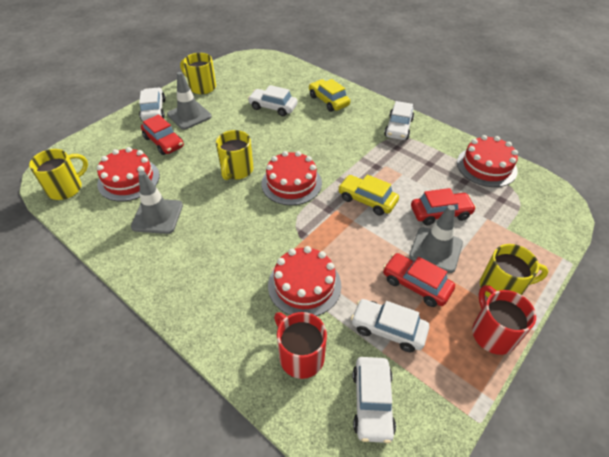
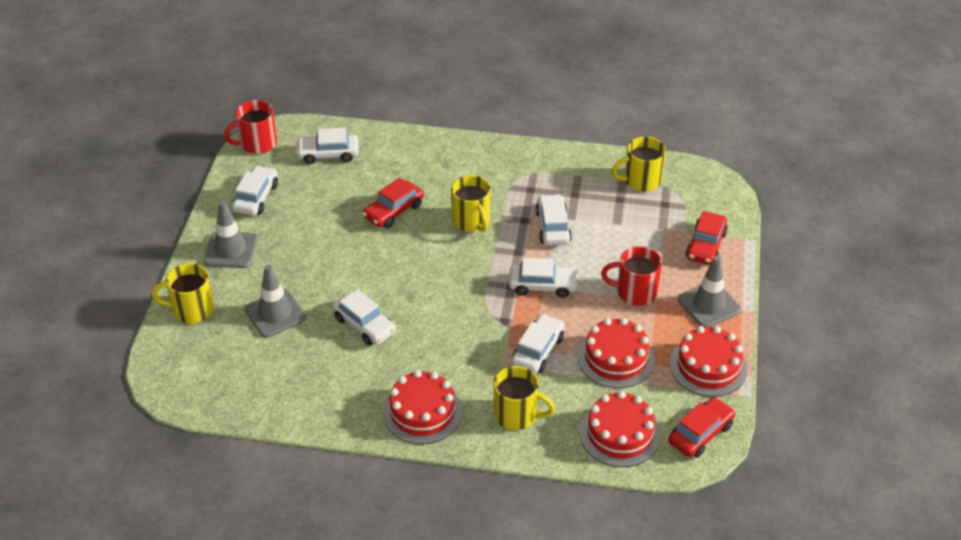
white car: [139,87,166,121] [248,85,298,116] [351,299,429,352] [353,357,396,443] [384,101,414,140] = 5 -> [232,165,278,216] [296,128,359,164] [332,289,396,346] [509,258,578,298] [511,314,565,374] [535,194,572,245] = 6
yellow car: [309,79,350,112] [338,174,399,216] = 2 -> none = 0

